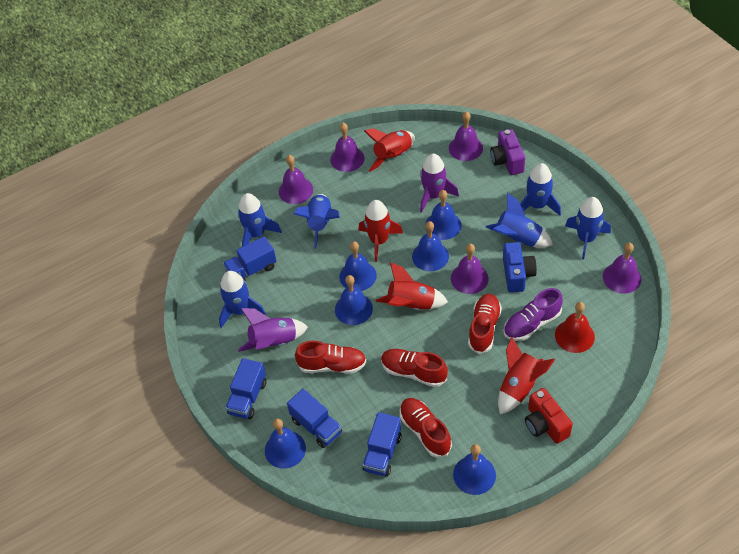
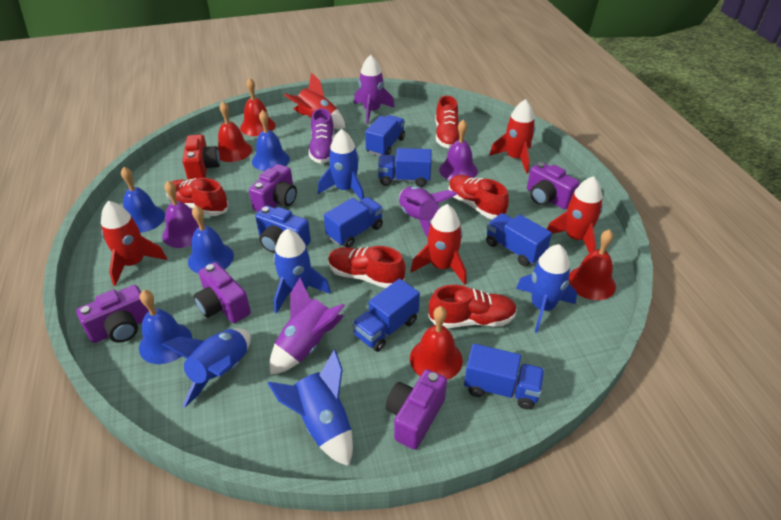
blue bell: [265,419,306,469] [335,275,373,325] [339,241,377,291] [412,221,449,271] [425,190,461,240] [453,444,496,495] = 6 -> [121,167,165,233] [139,290,192,364] [188,206,234,274] [252,110,290,171] = 4
blue rocket: [219,271,266,328] [238,193,282,247] [294,194,340,249] [486,193,553,248] [520,163,561,215] [565,197,611,260] = 6 -> [161,328,251,408] [268,350,353,466] [273,229,331,314] [318,129,364,200] [516,244,577,333] = 5
blue truck: [223,236,277,281] [225,358,267,419] [287,389,342,448] [362,412,402,477] = 4 -> [324,197,383,247] [352,279,420,352] [365,115,405,156] [378,148,432,187] [464,344,545,410] [486,213,552,266] = 6
purple bell: [279,155,313,204] [330,123,364,172] [449,111,483,161] [451,244,489,294] [603,243,641,294] = 5 -> [162,181,205,248] [439,120,478,180] = 2
purple camera: [490,129,525,175] = 1 -> [76,285,149,343] [194,262,251,323] [249,164,297,212] [385,369,447,450] [527,162,580,209] = 5
purple rocket: [238,308,308,352] [420,153,459,213] = 2 -> [270,278,345,375] [354,55,395,124] [399,186,457,238] = 3
red bell: [555,302,595,353] = 1 -> [217,101,252,162] [240,78,276,136] [410,306,463,380] [569,229,616,300] = 4
red rocket: [359,200,403,262] [364,128,415,172] [376,262,448,310] [498,337,555,414] = 4 -> [101,201,167,286] [284,72,346,129] [411,204,467,285] [489,99,536,174] [547,176,603,253] = 5
red shoe: [295,341,366,374] [381,349,448,387] [400,398,452,458] [468,294,502,354] = 4 -> [166,178,229,216] [328,246,406,288] [428,285,517,328] [435,96,459,148] [448,175,509,219] = 5

